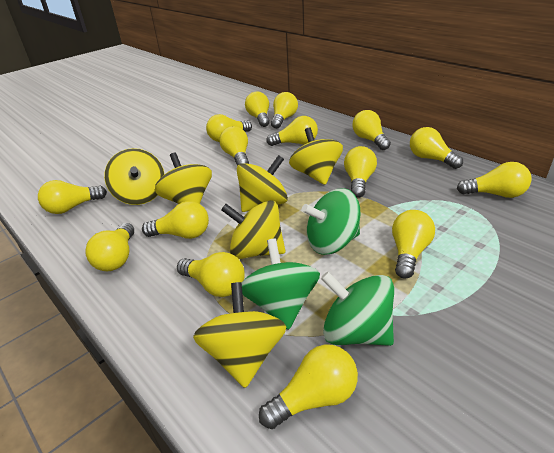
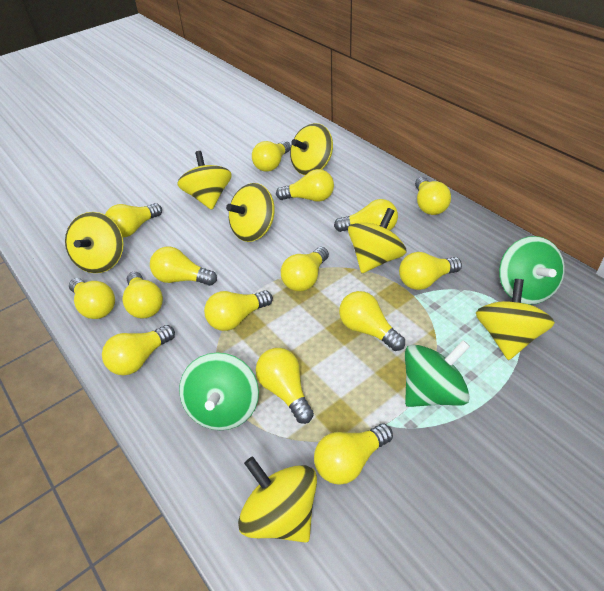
yellow spinning top: [104,148,164,205] [155,153,212,204] [193,282,287,388] [221,200,285,259] [237,155,288,212] [289,127,343,185] = 6 -> [65,212,124,273] [177,151,232,210] [226,183,275,242] [238,457,317,543] [290,123,333,175] [348,208,407,273] [476,279,555,360] = 7

